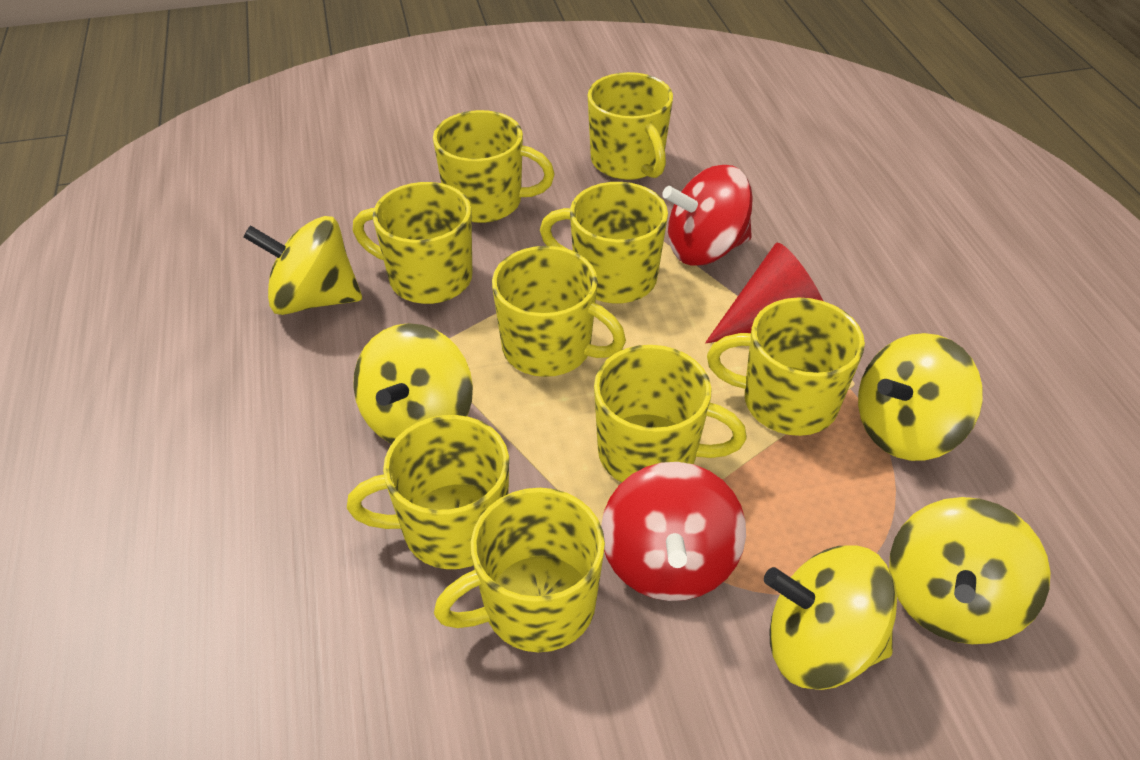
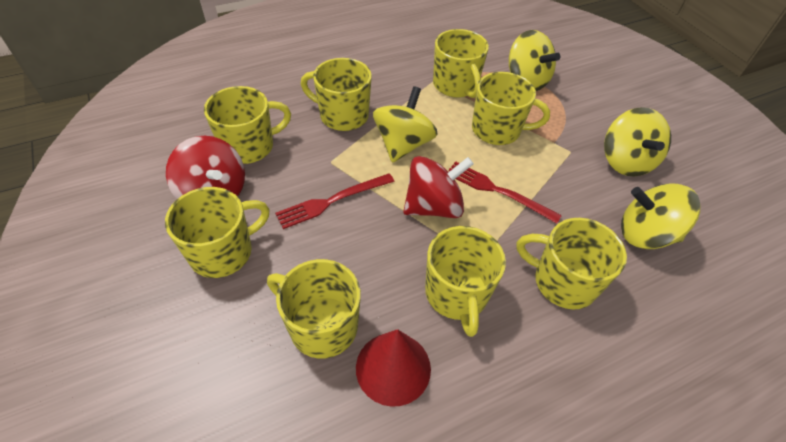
red fork: none = 0 -> [275,173,394,229] [448,161,562,224] = 2
yellow mug: [347,415,509,569] [353,182,472,304] [433,110,555,223] [434,488,605,652] [492,246,626,377] [540,182,668,304] [588,72,673,180] [594,345,747,483] [707,297,865,436] = 9 -> [165,187,270,278] [204,86,291,164] [267,259,361,359] [301,58,372,131] [425,226,506,337] [433,29,489,98] [472,72,550,145] [517,218,627,309] = 8
yellow spinning top: [243,216,362,315] [353,323,473,444] [764,545,897,690] [858,333,983,461] [889,497,1051,644] = 5 -> [373,86,438,163] [509,30,560,91] [604,107,671,176] [621,183,700,249] = 4

